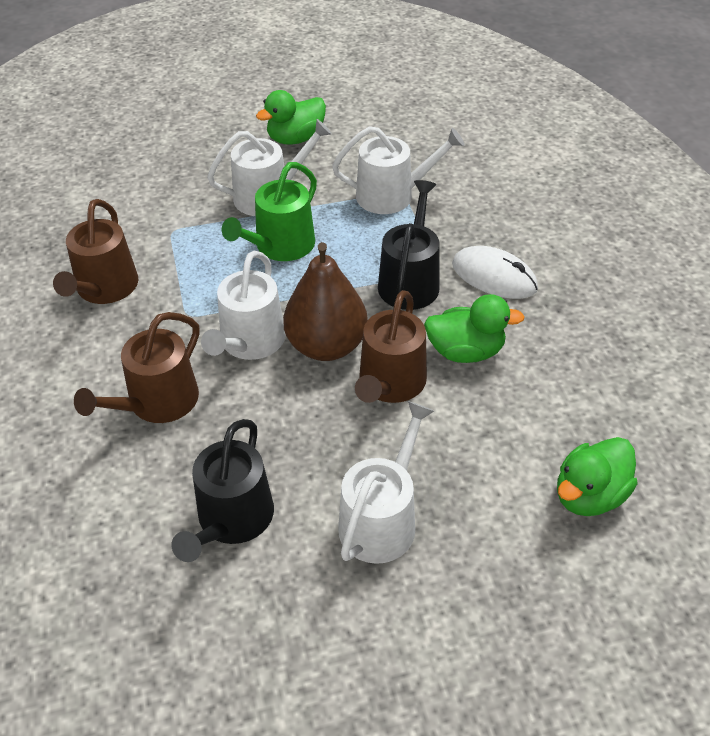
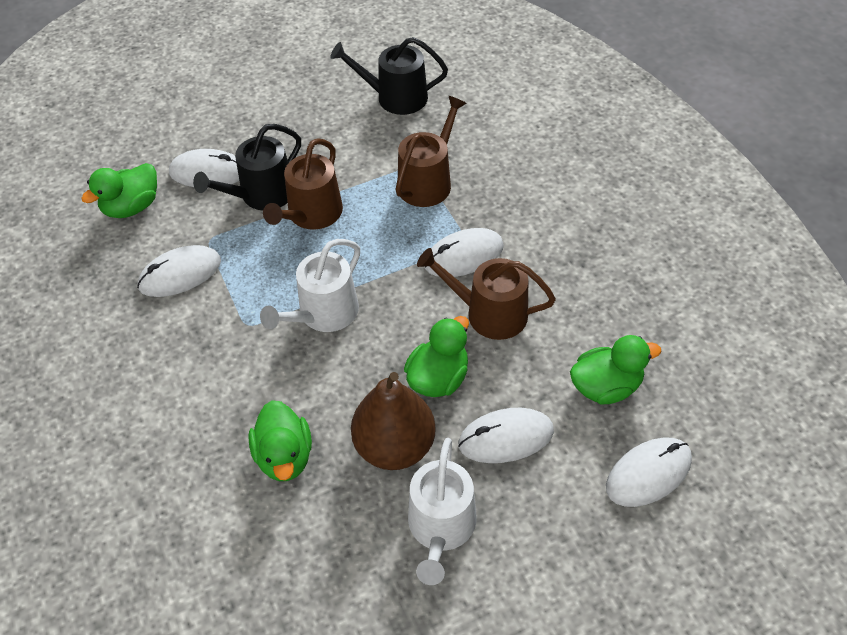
green duck: [256,90,326,144] [424,294,525,363] [557,437,638,516] = 3 -> [81,163,157,218] [248,400,312,481] [404,316,469,397] [570,335,661,405] = 4
green watering can: [222,162,317,261] = 1 -> none = 0
white mouse: [452,246,538,299] = 1 -> [137,245,221,297] [169,149,239,188] [425,228,504,277] [458,408,554,463] [606,437,692,507] = 5
white watering can: [201,251,285,360] [207,119,332,216] [332,126,464,214] [338,401,434,564] = 4 -> [260,239,360,332] [408,438,477,585] = 2

